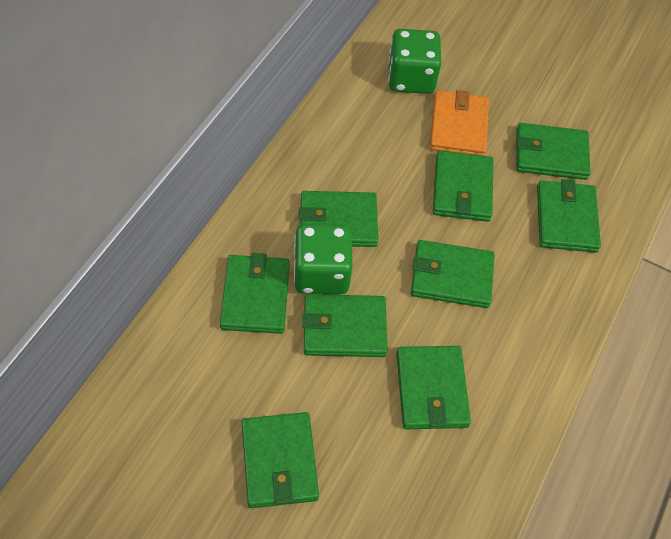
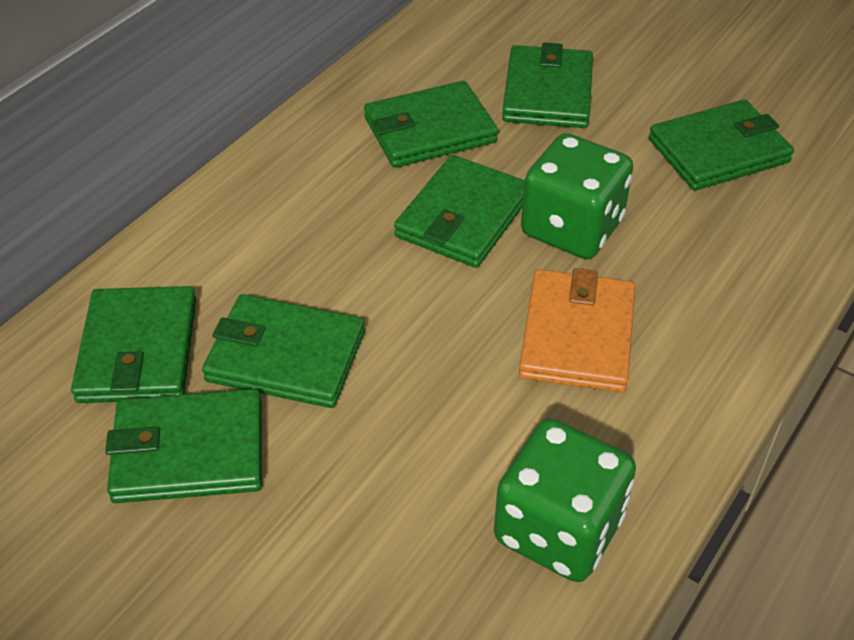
green wallet: [220,253,290,334] [241,412,319,508] [299,191,378,247] [302,294,387,357] [396,346,471,429] [411,240,495,308] [433,150,494,222] [516,123,591,180] [537,179,601,253] = 9 -> [71,286,196,403] [105,389,262,503] [202,294,365,408] [364,81,498,168] [394,155,525,268] [502,43,593,128] [649,100,794,191] = 7

